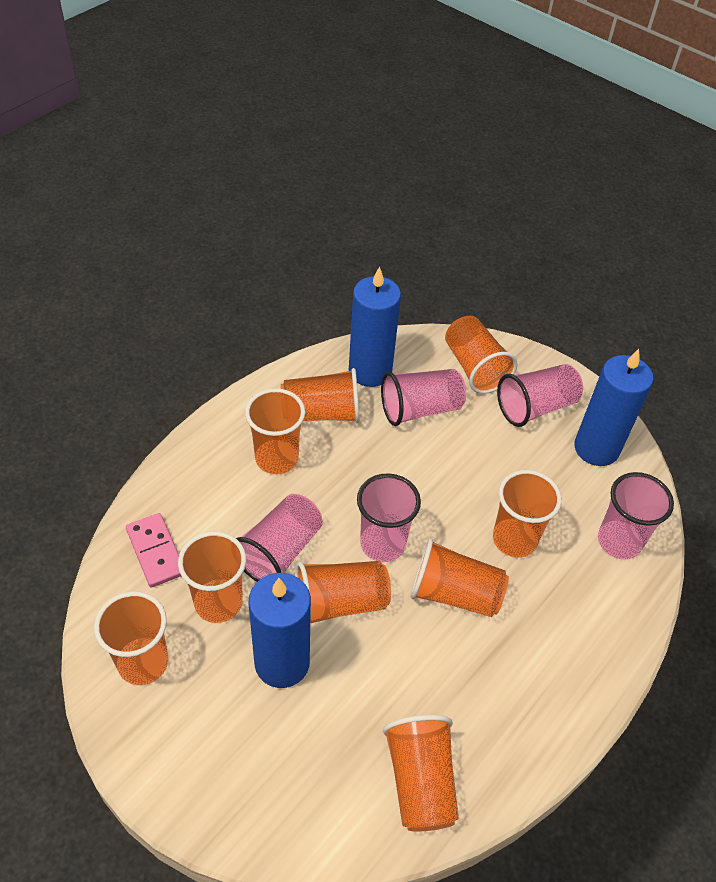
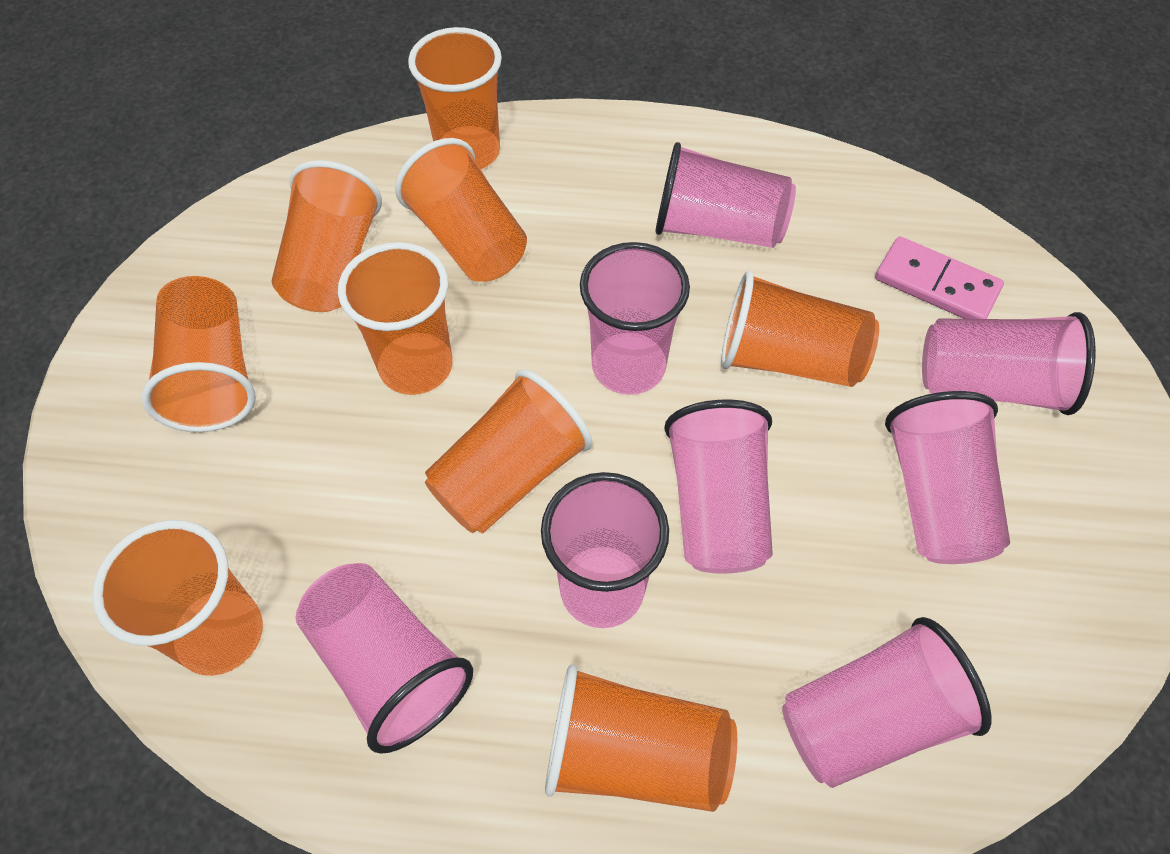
blue candle: [248,573,311,688] [349,267,401,387] [574,349,653,466] = 3 -> none = 0
pink cup: [236,494,323,582] [357,473,421,562] [381,369,466,426] [497,364,583,427] [598,472,674,560] = 5 -> [295,563,473,754] [541,472,669,628] [580,242,690,395] [655,142,796,248] [664,400,773,574] [782,617,992,788] [885,391,1010,564] [922,312,1096,415] = 8

